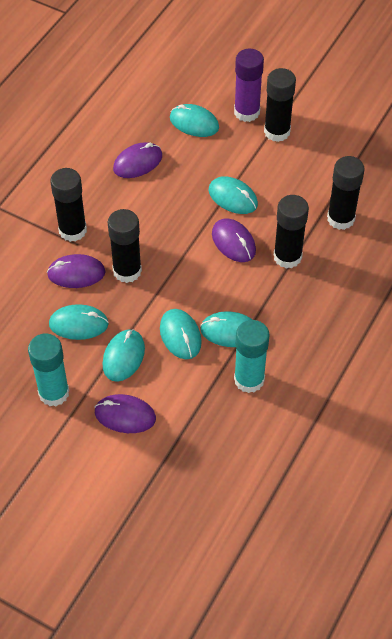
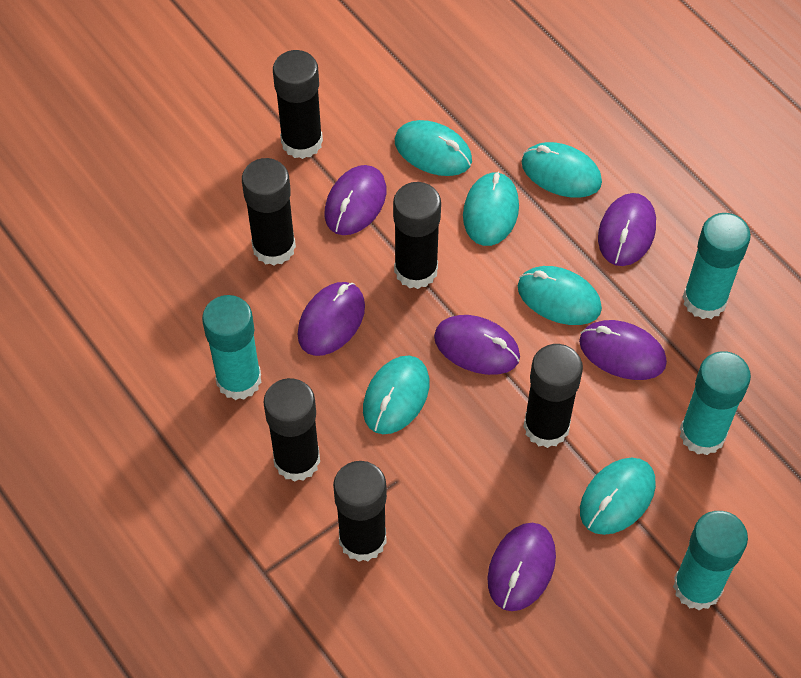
black glue stick: [50,168,87,242] [108,209,142,283] [264,68,296,142] [273,195,309,269] [327,156,365,230] = 5 -> [242,158,296,266] [263,378,320,482] [273,50,323,159] [333,461,387,562] [393,182,441,289] [523,344,583,448] = 6
purple glue stick: [234,49,264,122] = 1 -> none = 0
purple mouse: [47,254,106,288] [94,394,156,433] [113,142,162,178] [212,218,256,262] = 4 -> [297,282,365,356] [325,165,386,235] [434,315,520,375] [487,523,556,611] [579,320,667,380] [598,193,656,266] = 6
turquoise glue stick: [28,333,69,406] [234,320,269,393] = 2 -> [202,295,262,400] [673,511,748,610] [680,351,751,455] [683,213,751,319] = 4

